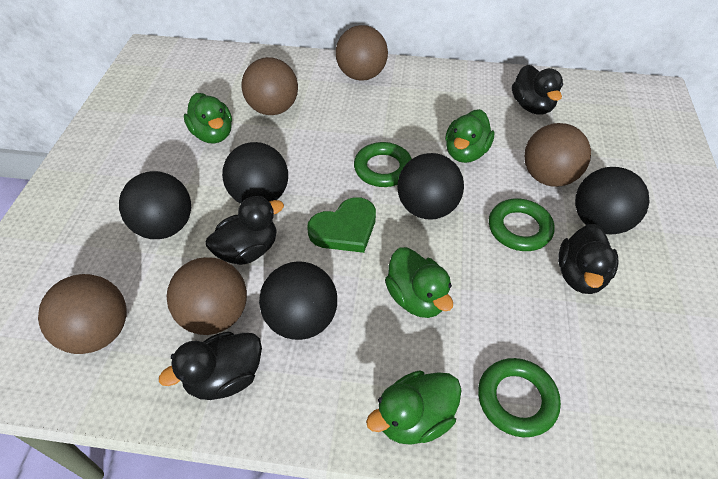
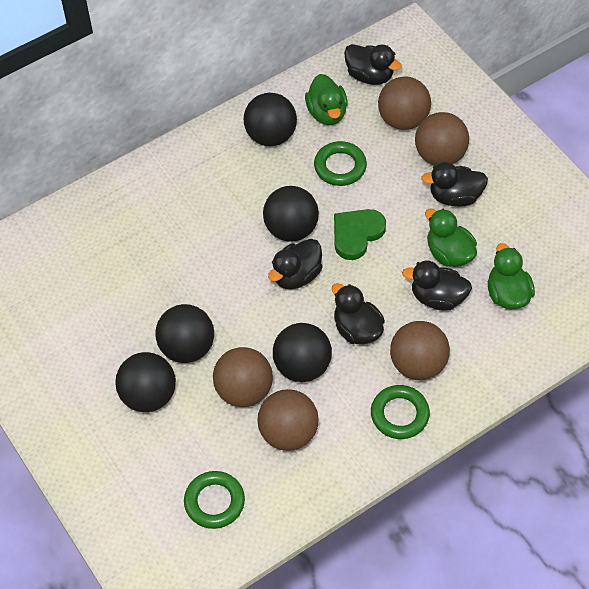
black duck: [159,332,262,400] [206,196,284,265] [512,65,563,115] [558,224,618,294] = 4 -> [268,239,323,289] [332,283,385,344] [344,44,402,85] [402,261,472,311] [421,162,488,207] = 5
green duck: [184,93,232,144] [366,370,461,445] [385,247,453,318] [445,109,494,163] = 4 -> [305,74,347,125] [425,208,477,267] [488,243,535,309] = 3

